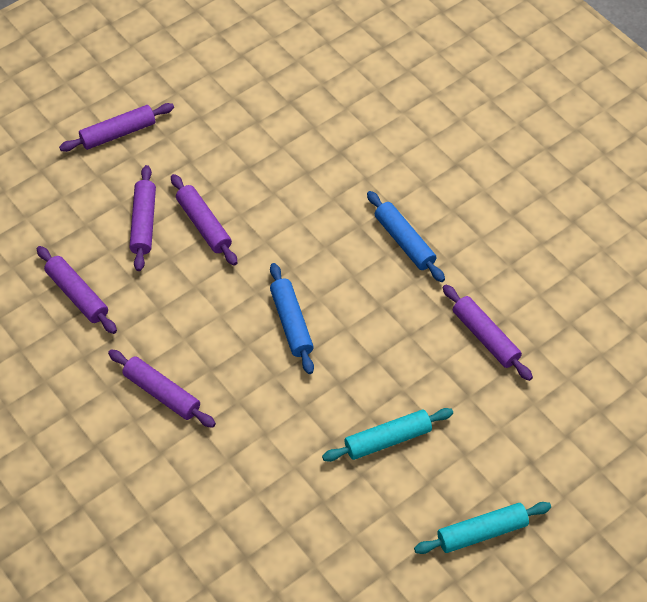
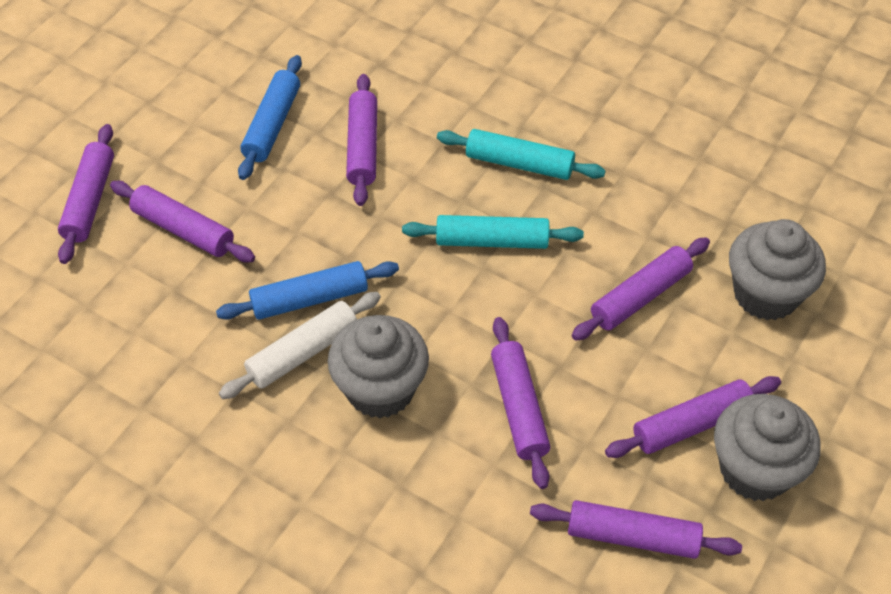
grey cupcake: none = 0 -> [328,315,429,418] [714,394,821,501] [729,219,826,320] = 3
purple rolling pin: [37,246,117,334] [59,103,174,152] [108,349,216,428] [129,165,156,271] [171,174,237,266] [443,284,533,381] = 6 -> [58,124,114,264] [110,181,255,262] [346,74,377,206] [491,317,550,489] [530,500,742,559] [572,237,710,341] [605,376,781,458] = 7
white rolling pin: none = 0 -> [219,292,381,399] = 1

